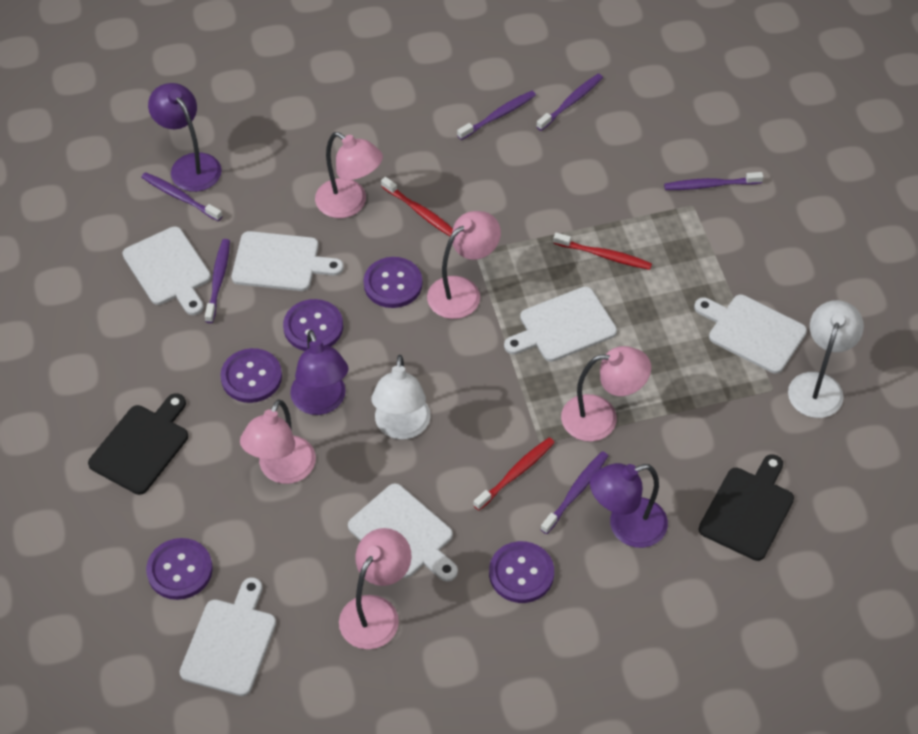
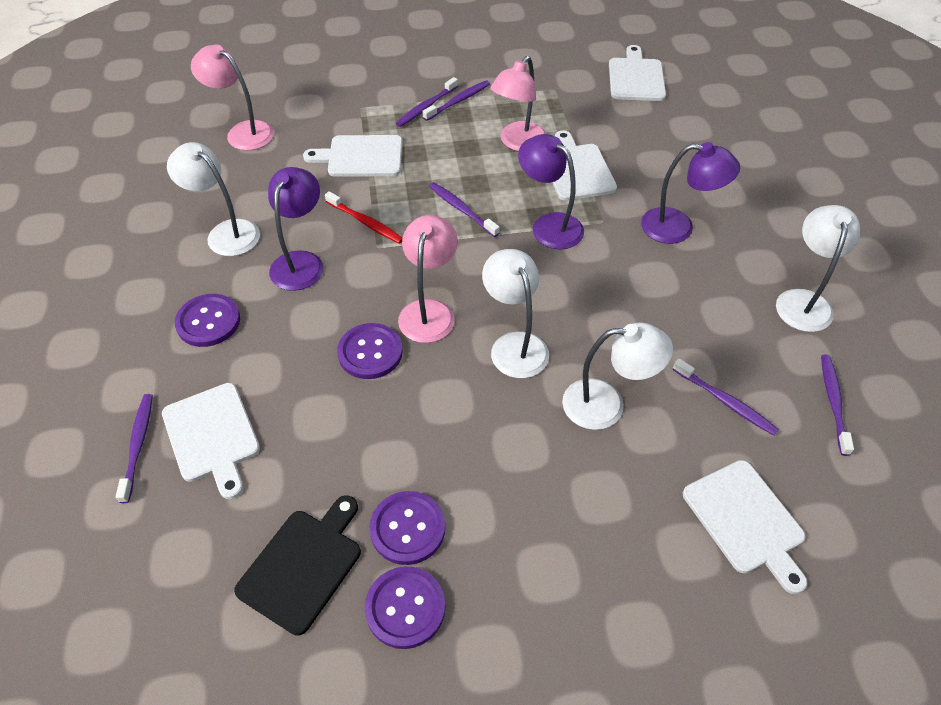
black cutting board: [88,393,188,495] [699,454,794,561] = 2 -> [234,495,361,636] = 1
pink lamp: [240,399,316,484] [315,132,383,218] [339,528,412,649] [427,211,501,319] [561,346,651,441] = 5 -> [191,44,274,151] [398,215,458,343] [490,56,546,151] = 3
purple button: [146,538,213,600] [220,348,282,403] [283,299,343,351] [364,257,422,308] [489,541,554,603] = 5 -> [175,294,240,347] [337,323,403,379] [365,566,445,649] [369,491,445,565] = 4
red toothbrush: [381,177,453,236] [473,437,555,510] [553,233,652,270] = 3 -> [325,191,402,244] = 1
white cutting board: [122,226,211,315] [180,577,276,696] [232,231,344,291] [348,483,458,582] [504,286,617,362] [694,295,807,374] = 6 -> [162,383,260,499] [303,135,402,177] [552,130,617,201] [609,45,666,101] [683,460,807,594] = 5
white lamp: [371,355,431,440] [788,300,864,418] = 2 -> [167,142,260,256] [482,249,549,378] [562,323,673,430] [776,205,860,332] = 4

